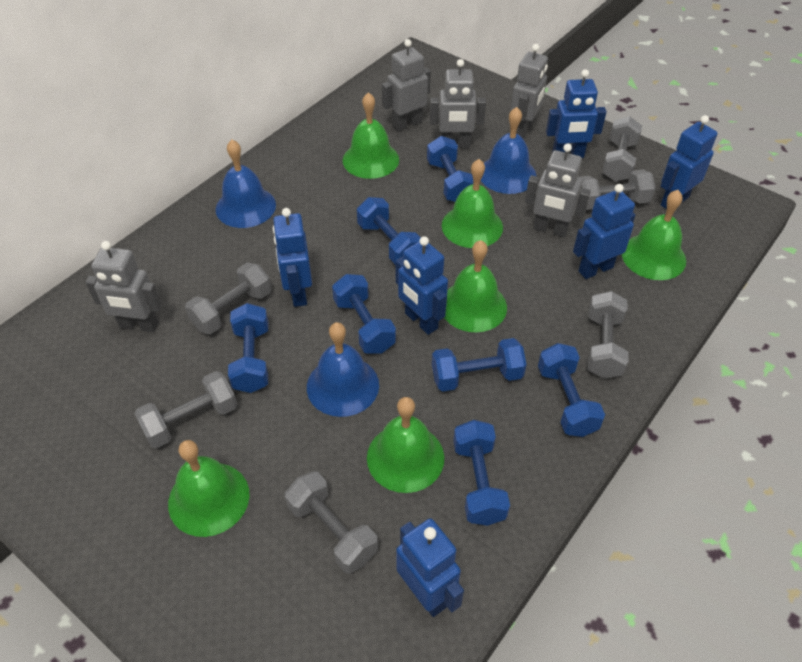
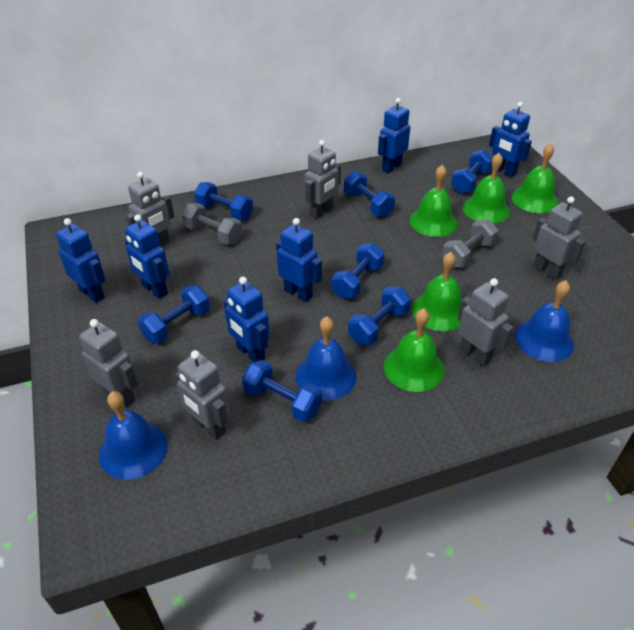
green bell: [168,440,250,537] [343,92,399,179] [367,397,444,493] [442,159,503,248] [444,240,507,332] [622,190,686,280] = 6 -> [384,308,444,392] [409,165,457,237] [412,252,461,331] [463,153,510,224] [511,143,558,213] = 5
grey dumbbell: [134,371,237,448] [185,263,271,334] [285,472,378,574] [580,170,656,210] [587,291,629,379] [602,116,642,181] = 6 -> [181,203,242,245] [442,219,499,268] = 2
grey robot: [85,241,162,332] [382,39,431,132] [430,59,486,148] [510,44,548,138] [525,143,591,237] = 5 -> [79,319,138,407] [126,172,174,246] [175,350,229,440] [305,140,341,219] [458,278,514,367] [533,196,586,280] = 6

